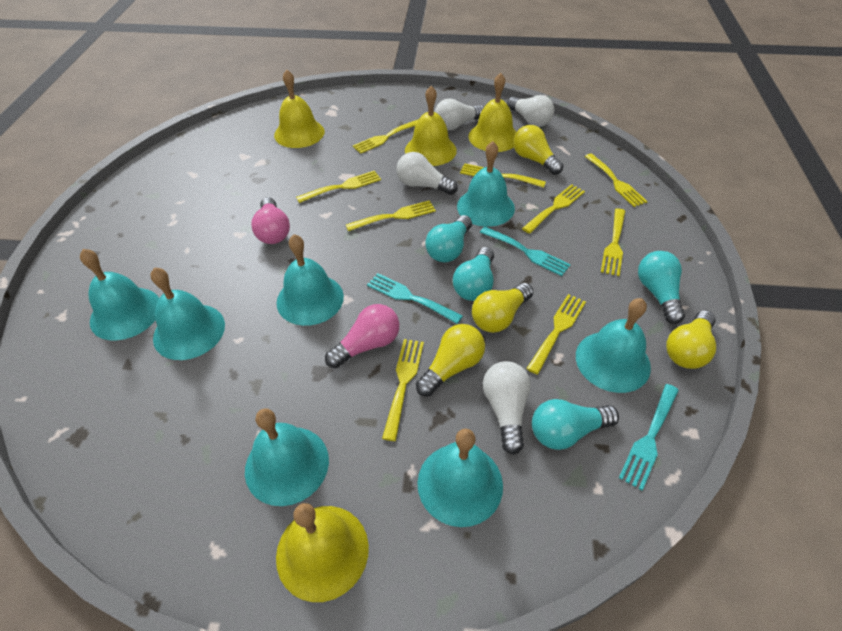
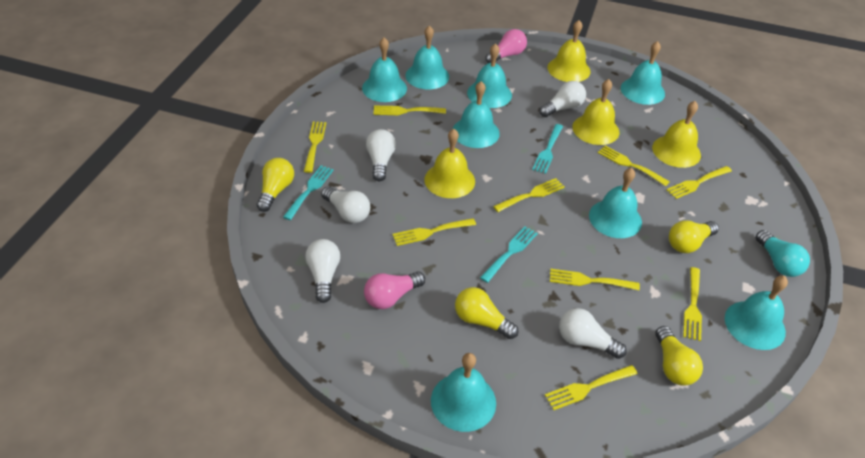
turquoise bell: [80,249,159,341] [151,267,225,360] [245,408,329,506] [276,234,344,326] [417,428,503,527] [457,141,515,227] [576,298,651,393] = 7 -> [362,37,407,102] [405,25,449,89] [431,353,496,432] [453,81,500,148] [467,43,512,108] [589,168,642,238] [621,41,665,105] [725,276,788,350] = 8
turquoise light bulb: [425,215,472,262] [453,247,494,301] [532,399,619,450] [638,251,685,324] = 4 -> [756,230,810,277] = 1
white light bulb: [396,152,458,195] [435,98,484,131] [483,361,531,455] [507,95,554,127] = 4 -> [305,239,340,303] [321,187,370,223] [366,129,396,181] [539,81,586,117] [559,308,627,359] = 5

